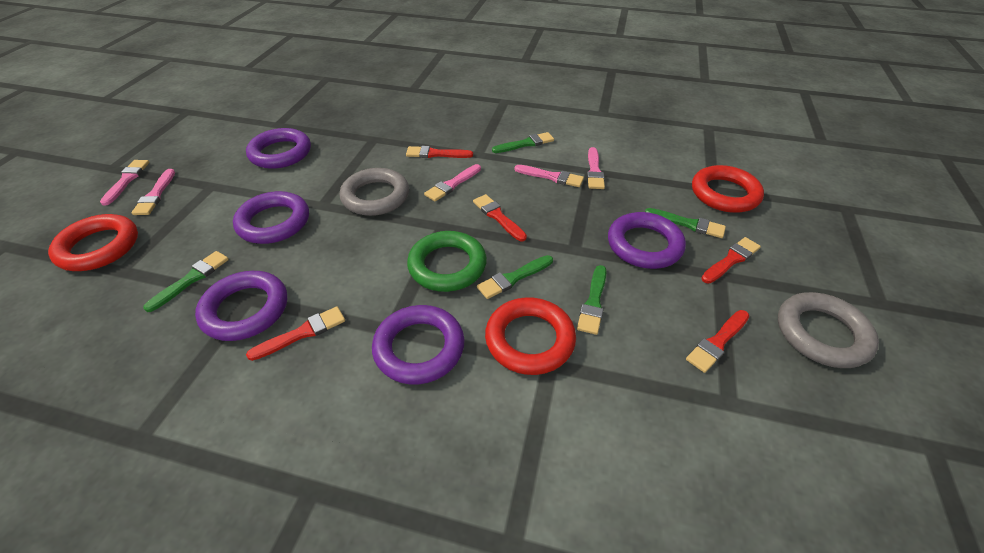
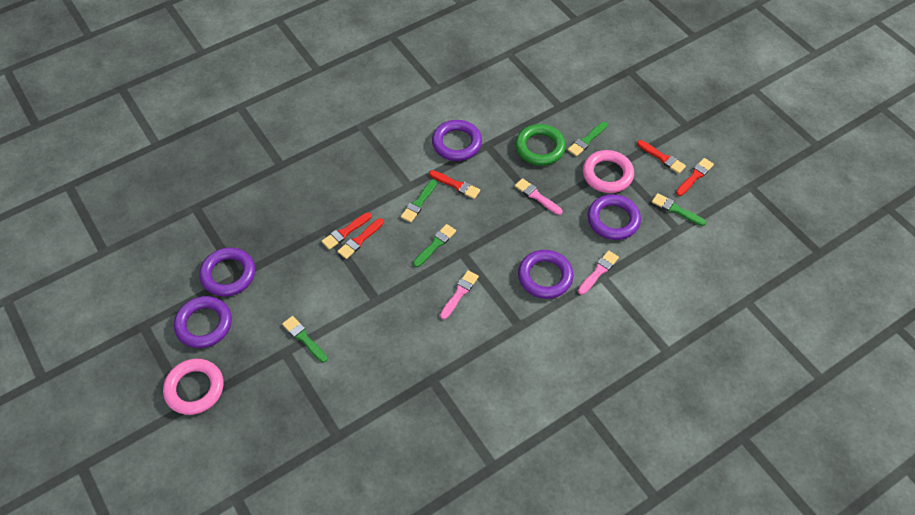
grey ring: [340,168,409,216] [778,292,879,368] = 2 -> none = 0
pink brush: [100,160,149,206] [131,169,175,215] [424,164,481,202] [514,165,584,187] [587,147,605,189] = 5 -> [440,270,479,319] [515,178,562,215] [578,250,619,295] = 3
pink ring: none = 0 -> [163,359,223,415] [583,150,634,193] = 2
red ring: [48,214,138,271] [485,297,576,375] [692,165,764,213] = 3 -> none = 0

